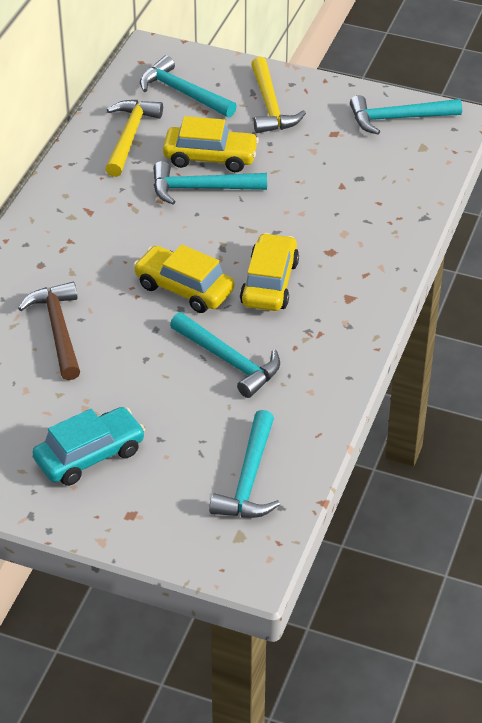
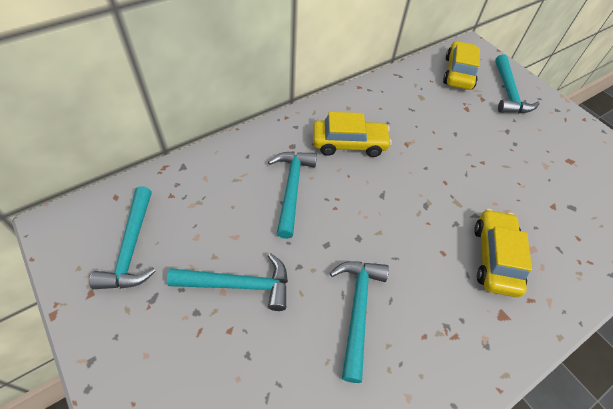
brown hammer: [18,282,80,380] = 1 -> none = 0
turquoise car: [32,407,145,486] = 1 -> none = 0
yellow hammer: [105,100,163,177] [251,57,306,133] = 2 -> none = 0

